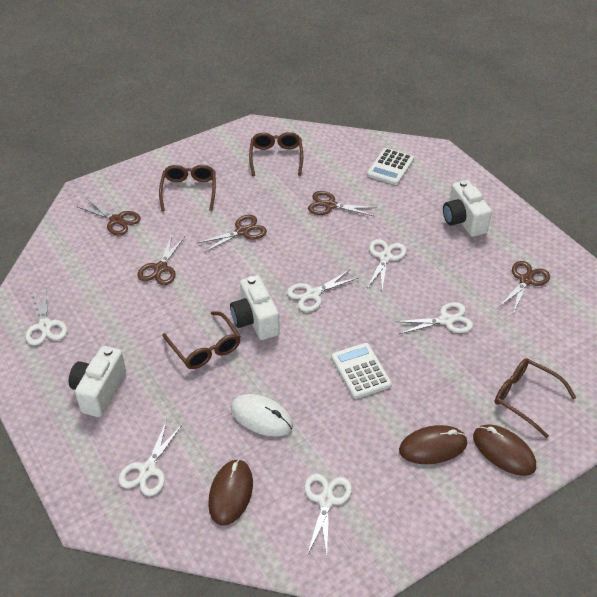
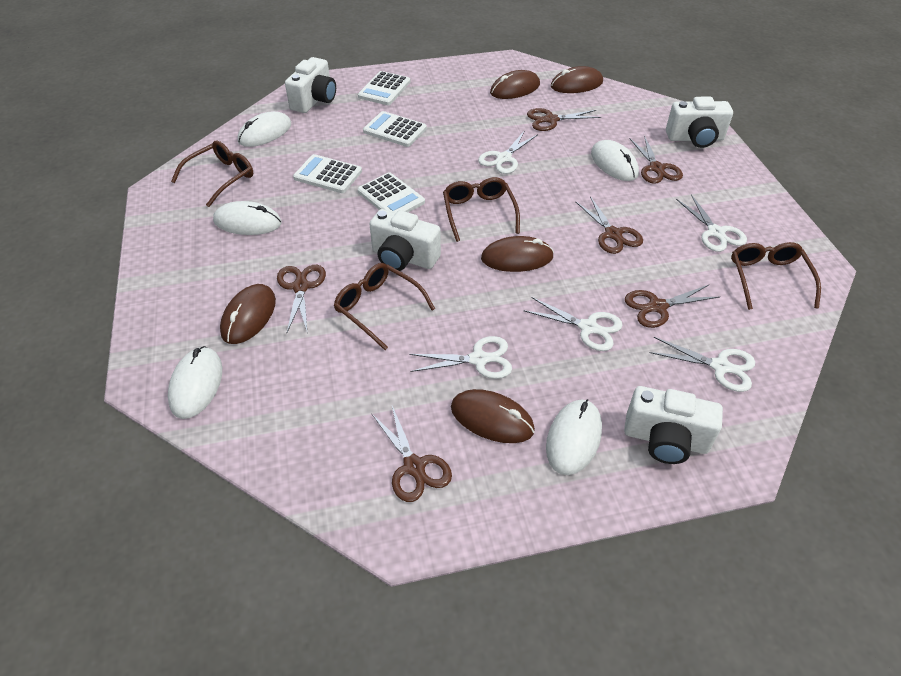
brown mouse: [208,459,253,525] [399,425,467,464] [473,424,536,476] = 3 -> [220,284,276,344] [451,389,535,443] [481,236,554,272] [490,70,540,99] [551,66,603,93] = 5
brown scissors: [78,198,141,235] [137,234,185,285] [198,215,267,252] [308,191,377,216] [499,261,550,314] = 5 -> [277,265,326,334] [371,406,452,502] [527,108,601,131] [575,196,643,254] [625,285,719,328] [630,136,683,184] = 6
white calculator: [331,343,392,399] [367,148,414,185] = 2 -> [293,154,362,193] [358,71,411,105] [358,172,425,213] [363,111,427,147] = 4
white camera: [69,346,126,417] [230,275,280,340] [443,180,492,237] = 3 -> [285,57,336,113] [370,209,441,271] [624,386,723,464] [666,97,733,148] = 4
white mouse: [231,394,293,437] = 1 -> [168,346,222,419] [213,201,282,235] [238,111,291,147] [546,399,602,475] [591,140,639,181] = 5
white scissors: [26,287,67,345] [118,420,182,496] [287,270,358,312] [305,473,352,556] [367,239,407,289] [394,302,473,334] = 6 -> [409,336,512,379] [478,130,537,174] [523,297,623,351] [649,337,755,392] [676,195,747,252] = 5

